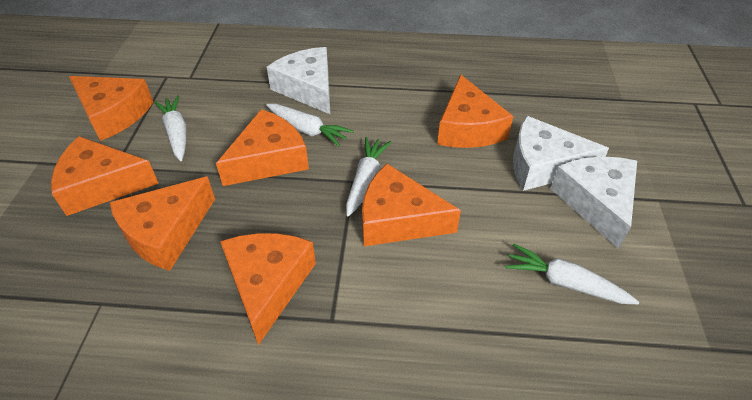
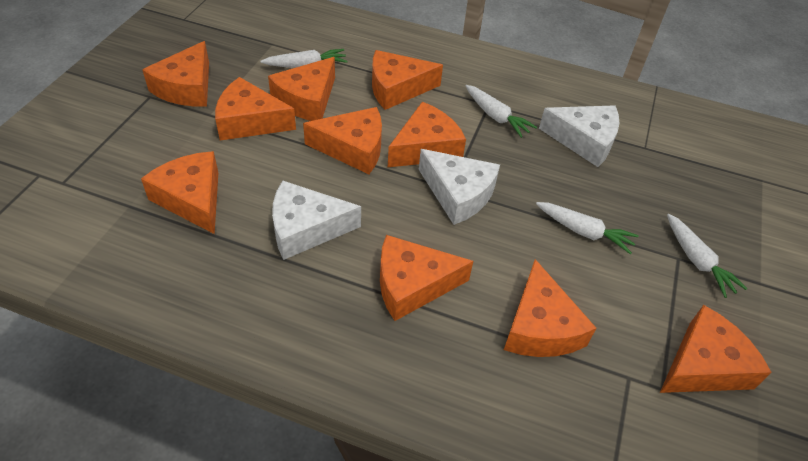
orange cheese: [51,136,159,216] [69,76,153,141] [109,176,215,271] [216,109,309,186] [220,233,316,345] [362,164,461,246] [437,74,513,148] = 7 -> [141,151,218,234] [142,41,209,106] [215,77,296,141] [268,57,335,121] [303,107,382,174] [372,50,443,110] [380,235,473,321] [388,102,466,167] [504,259,596,357] [660,305,772,393] = 10

